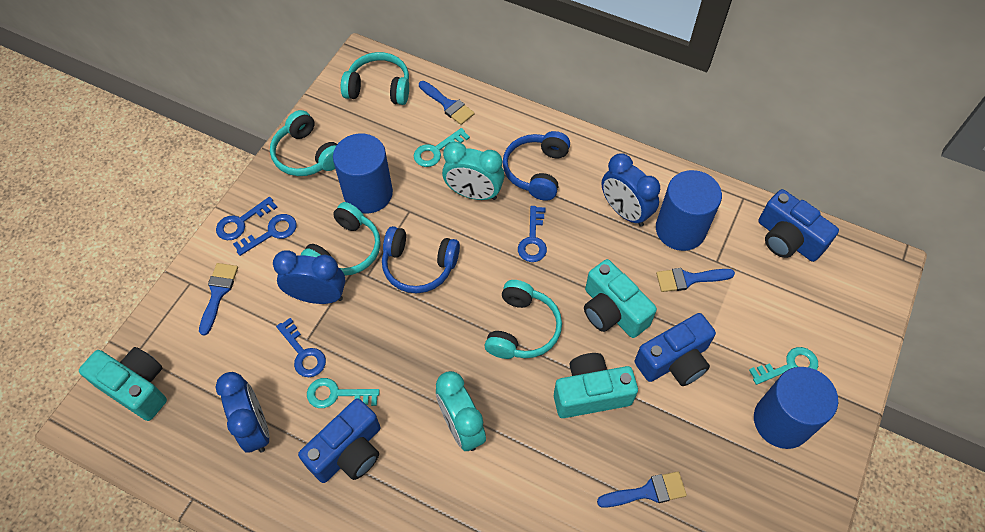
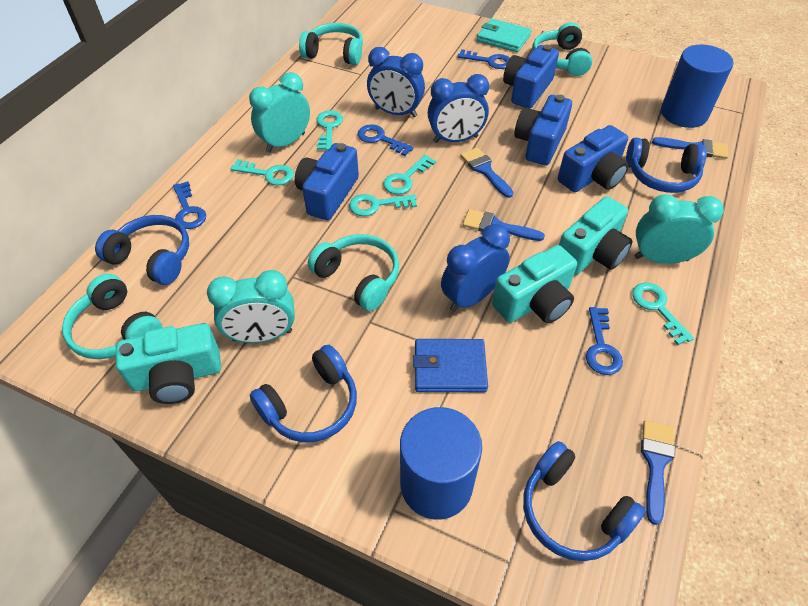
blue camera: [298,398,380,483] [635,313,716,386] [758,189,839,262] = 3 -> [295,143,359,220] [503,45,559,109] [514,95,572,165] [558,125,629,192] = 4
blue cylinder: [333,134,393,213] [656,170,722,251] [754,367,838,449] = 3 -> [400,407,482,520] [661,45,733,128] = 2
blue headphones: [382,226,460,293] [503,131,570,201] = 2 -> [95,215,189,285] [250,345,357,442] [523,441,646,561] [626,137,707,193] = 4
blue wallet: none = 0 -> [413,339,488,392] = 1
turquoise clock: [436,371,486,451] [442,142,504,200] = 2 -> [207,270,295,343] [249,72,310,153] [634,194,724,264] = 3
turquoise key: [307,378,380,408] [414,128,470,167] [749,347,818,385] = 3 -> [231,159,294,185] [316,110,343,150] [349,194,417,216] [383,155,436,194] [632,283,694,345] = 5
turquoise wallet: none = 0 -> [477,19,532,52] = 1

